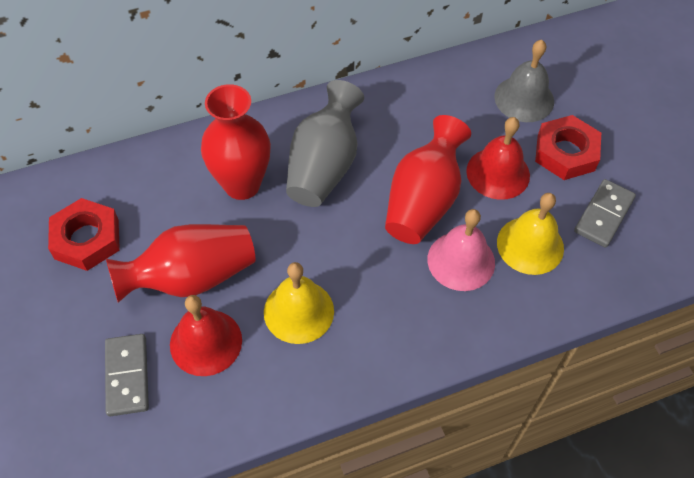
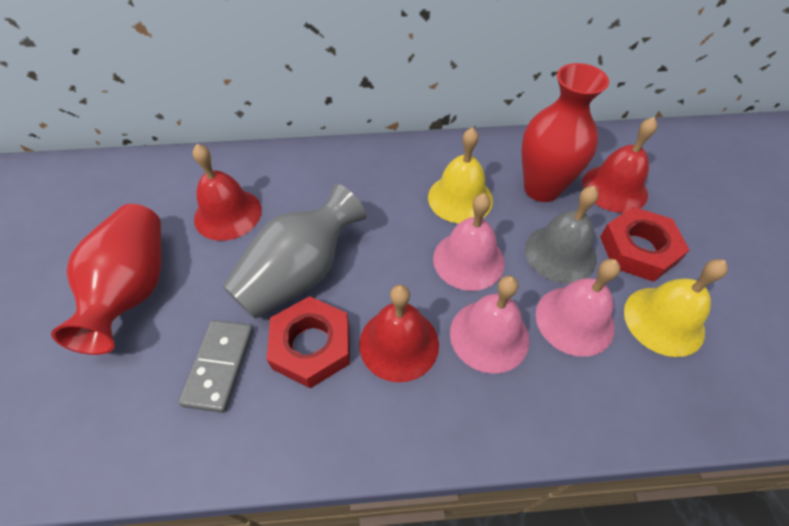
grey domino: [105,334,149,416] [574,179,636,248] = 2 -> [179,320,254,413] = 1
pink bell: [427,209,495,291] = 1 -> [433,193,505,291] [450,276,529,374] [536,259,620,357] = 3
red bell: [170,295,242,376] [466,117,530,200] = 2 -> [193,144,262,241] [359,285,439,382] [582,117,658,213] = 3
red vase: [106,224,256,303] [201,84,271,200] [385,115,471,244] = 3 -> [51,204,162,355] [521,63,609,202] = 2

